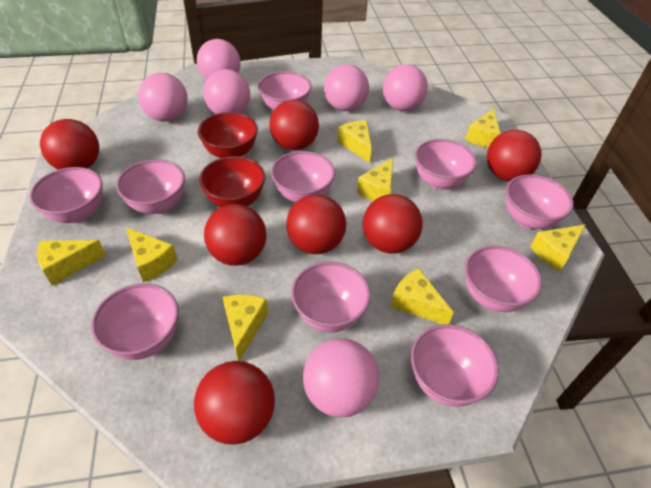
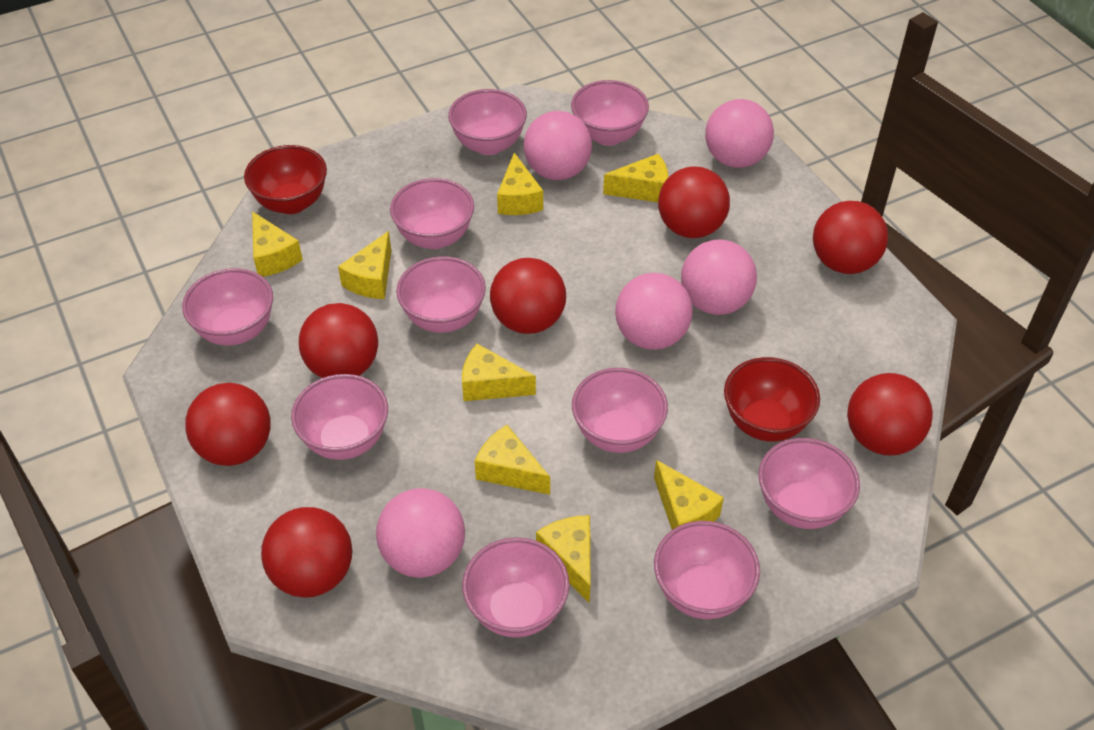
pink ball: [138,73,188,122] [197,39,241,80] [203,69,250,114] [303,339,379,418] [324,64,369,111] [383,64,428,111] = 6 -> [376,488,465,578] [524,111,592,180] [615,273,693,350] [681,239,757,315] [705,99,774,168] = 5

